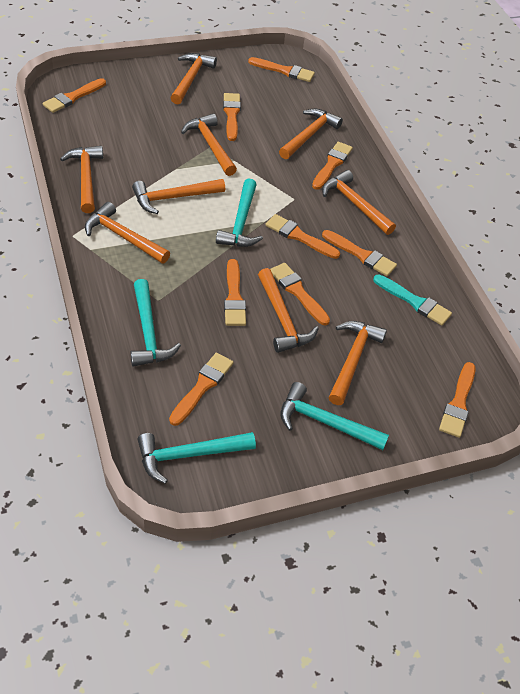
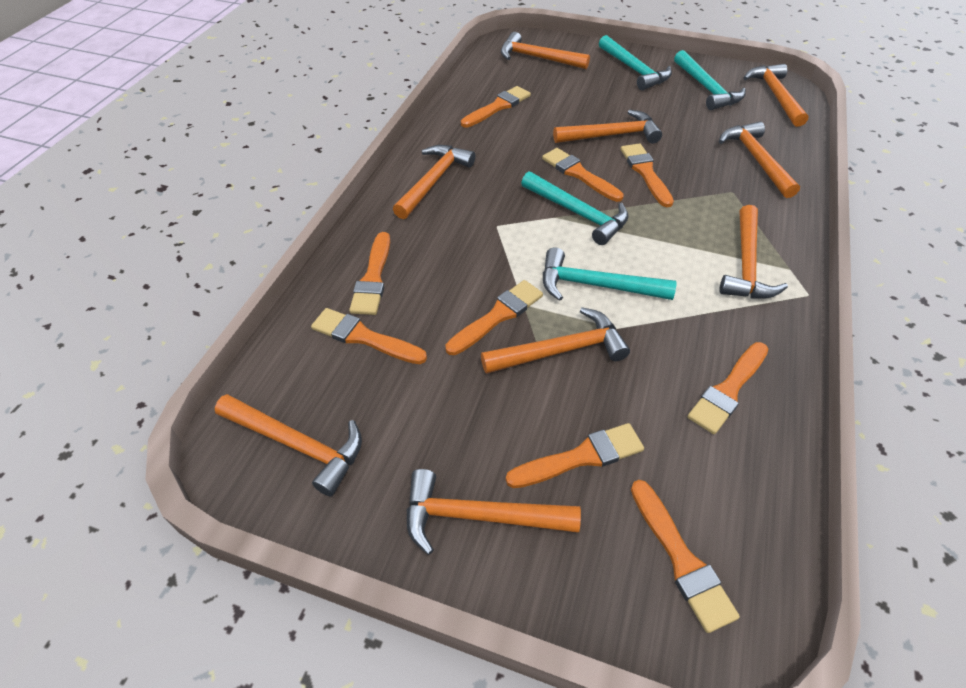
orange brush: [43,78,106,113] [169,353,234,426] [223,93,241,141] [224,259,246,326] [248,57,315,82] [265,214,340,259] [271,263,330,325] [312,142,353,190] [322,230,397,276] [439,362,475,438] = 10 -> [311,308,427,364] [349,232,390,315] [446,280,543,355] [461,86,531,128] [506,423,644,488] [542,148,623,202] [621,143,674,207] [631,480,740,633] [687,342,768,434] = 9
turquoise brush: [373,274,452,326] = 1 -> none = 0

